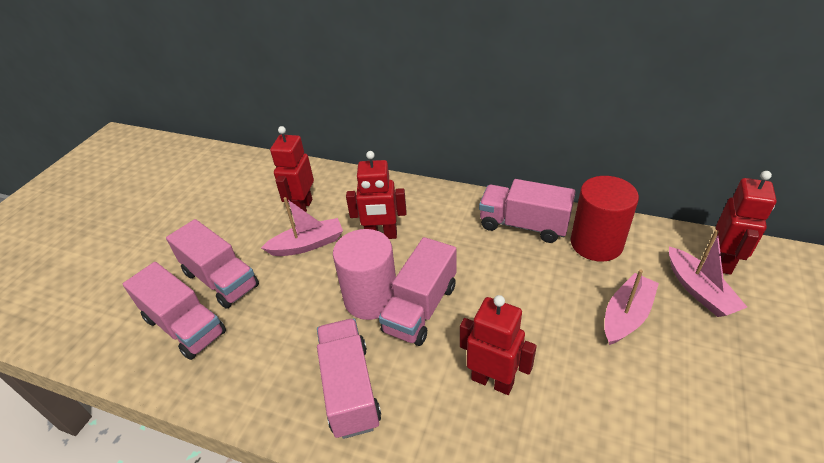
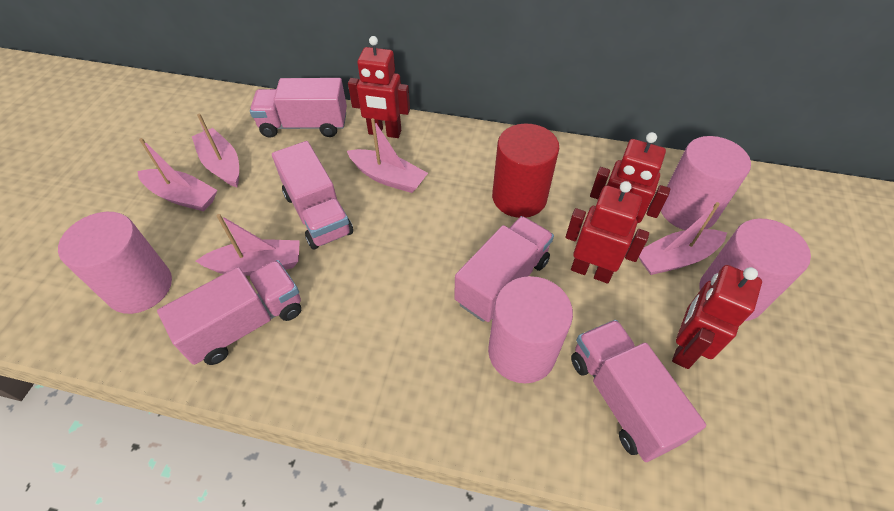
pink boat: [261,197,343,256] [604,269,659,345] [669,230,747,317] = 3 -> [137,138,218,211] [192,114,239,187] [196,214,300,276] [347,118,428,193] [639,202,727,275] = 5
pink cylinder: [333,229,396,320] = 1 -> [58,212,172,314] [488,276,573,383] [661,136,751,230] [700,219,811,321] = 4

